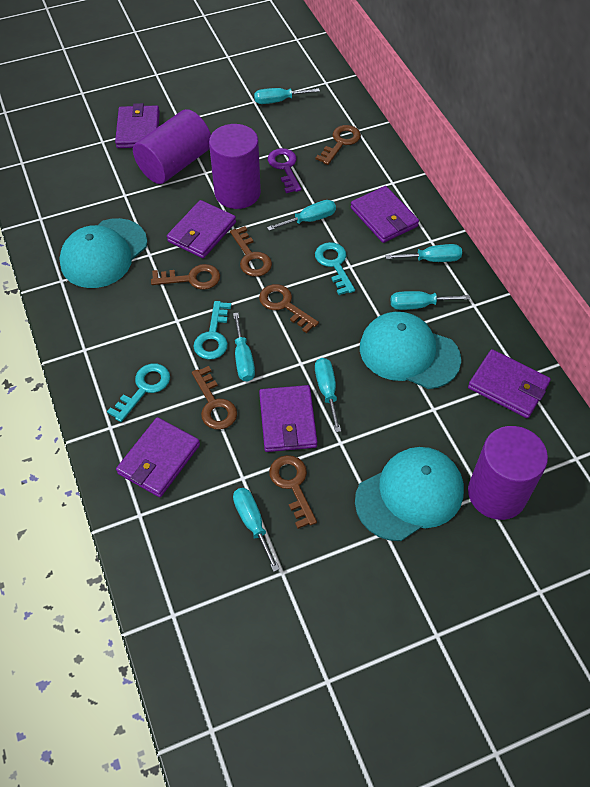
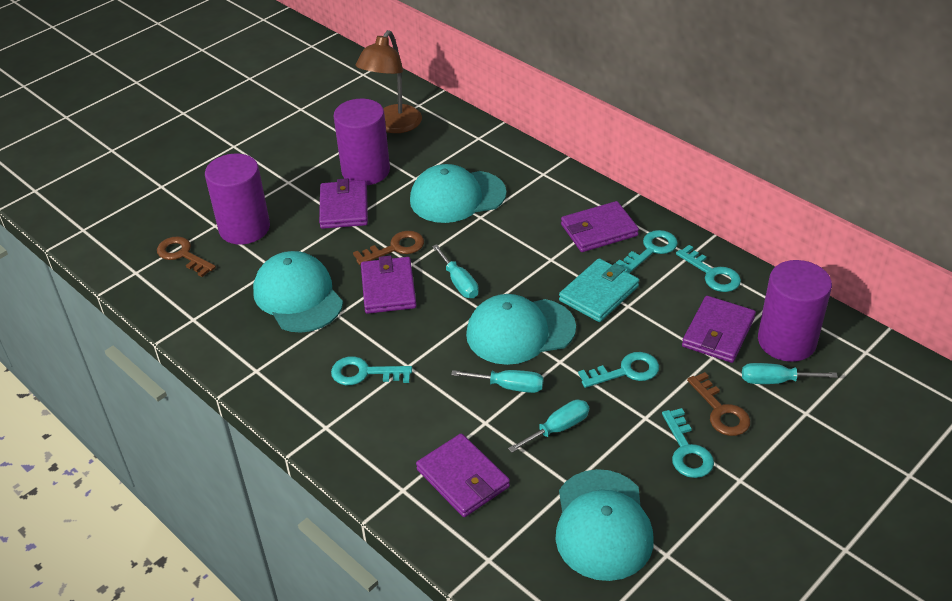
brown key: [151,264,220,290] [192,366,237,430] [230,226,272,277] [259,284,319,333] [269,455,317,529] [316,125,361,165] = 6 -> [157,236,216,277] [353,231,424,265] [687,372,750,436] = 3
brown lamp: none = 0 -> [355,30,422,133] = 1
purple key: [268,148,301,193] = 1 -> none = 0
purple wallet: [115,103,160,148] [116,417,200,497] [167,200,236,258] [259,385,317,452] [351,186,419,243] [468,349,551,418] = 6 -> [319,178,368,229] [361,256,417,314] [416,433,510,517] [561,201,639,252] [682,296,756,363] = 5
turquoise cap: [59,218,147,288] [355,447,464,541] [360,312,461,389] = 3 -> [253,251,343,333] [410,164,506,223] [466,294,576,365] [555,469,654,581] = 4
turquoise key: [107,363,170,422] [193,301,231,360] [315,242,355,295] = 3 -> [331,356,412,385] [578,352,659,388] [616,230,678,273] [662,408,714,478] [676,245,741,292] = 5
turquoise screwdriver: [233,313,255,382] [233,488,280,572] [254,88,320,104] [267,200,336,231] [315,358,341,432] [385,244,462,262] [391,291,470,310] = 7 -> [432,244,479,298] [451,370,543,393] [508,400,589,453] [742,363,838,384] = 4
turquoise wallet: none = 0 -> [559,258,639,322] = 1

